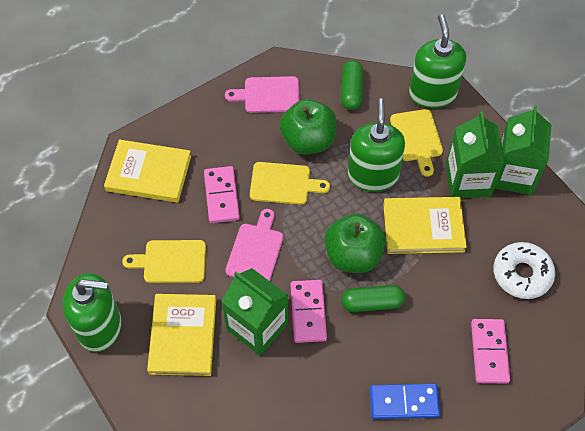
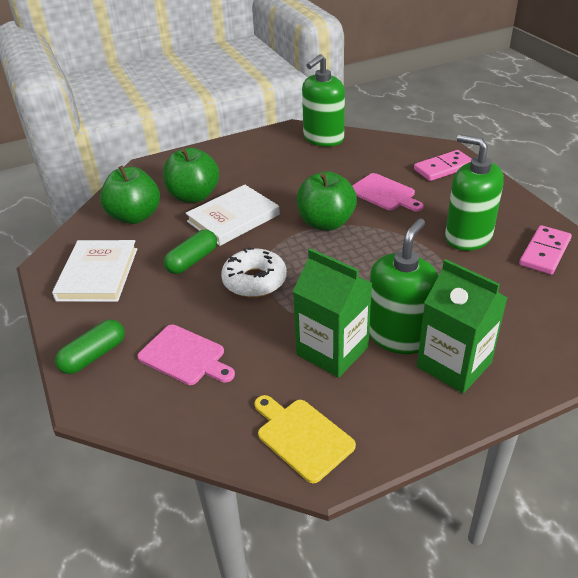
blue domino: [370,383,440,419] = 1 -> none = 0
green apple: [280,99,337,155] [325,213,386,273] = 2 -> [100,166,160,224] [163,148,219,203] [297,171,357,231] = 3
green carton: [221,268,288,356] [446,111,505,198] [494,106,551,195] = 3 -> [293,248,372,378] [417,259,507,393] = 2
pink domino: [204,166,240,223] [291,280,327,343] [471,319,510,384] = 3 -> [414,150,472,181] [519,225,572,275] = 2
white book: none = 0 -> [52,240,137,302] [185,185,280,246] = 2
yellow book: [104,139,191,203] [147,294,216,376] [383,197,467,254] = 3 -> none = 0
yellow cutting board: [122,240,206,283] [250,162,330,205] [390,109,443,177] = 3 -> [255,395,356,483] = 1

